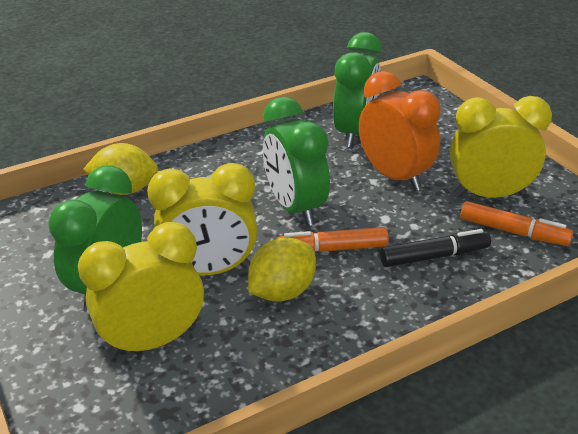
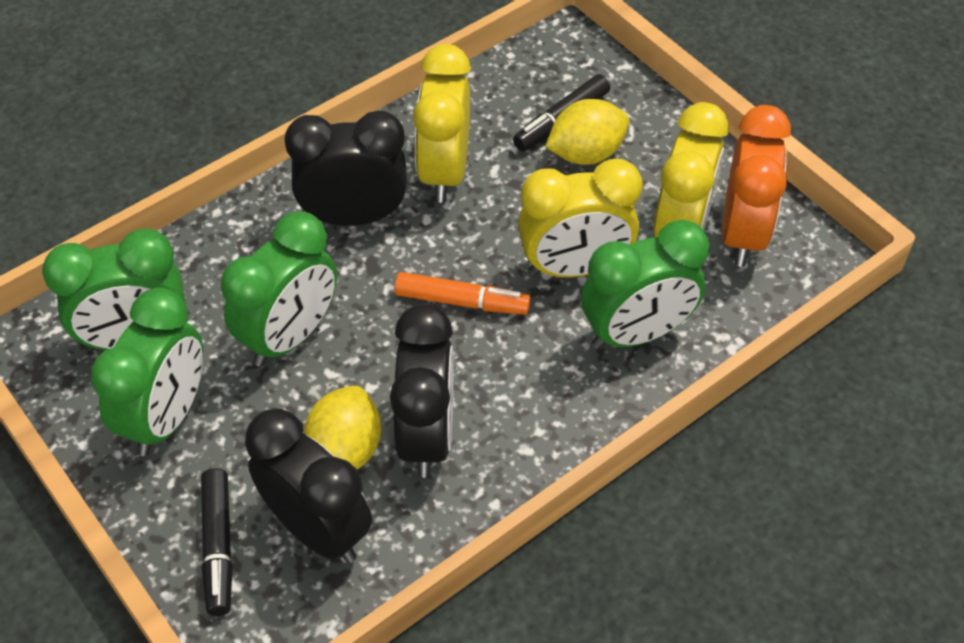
black clock: none = 0 -> [245,408,372,563] [284,111,407,226] [390,304,453,478] = 3
black marker: [380,229,491,267] = 1 -> [201,468,233,616] [513,74,610,151] = 2
green clock: [48,166,142,313] [263,97,330,226] [333,32,382,147] = 3 -> [42,229,185,350] [91,288,203,456] [221,211,337,367] [581,220,709,349] = 4
orange marker: [277,227,389,252] [460,201,573,246] = 2 -> [395,272,531,315] = 1

